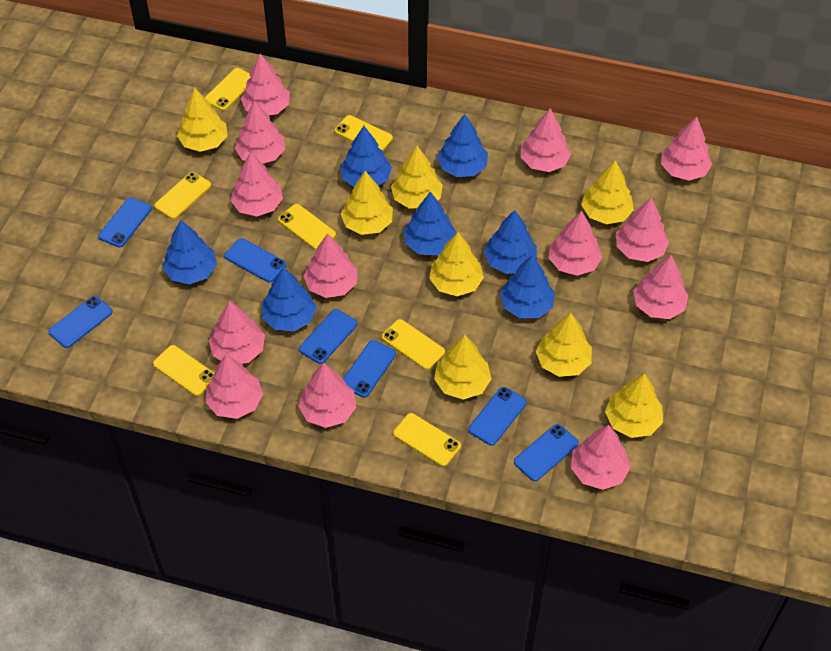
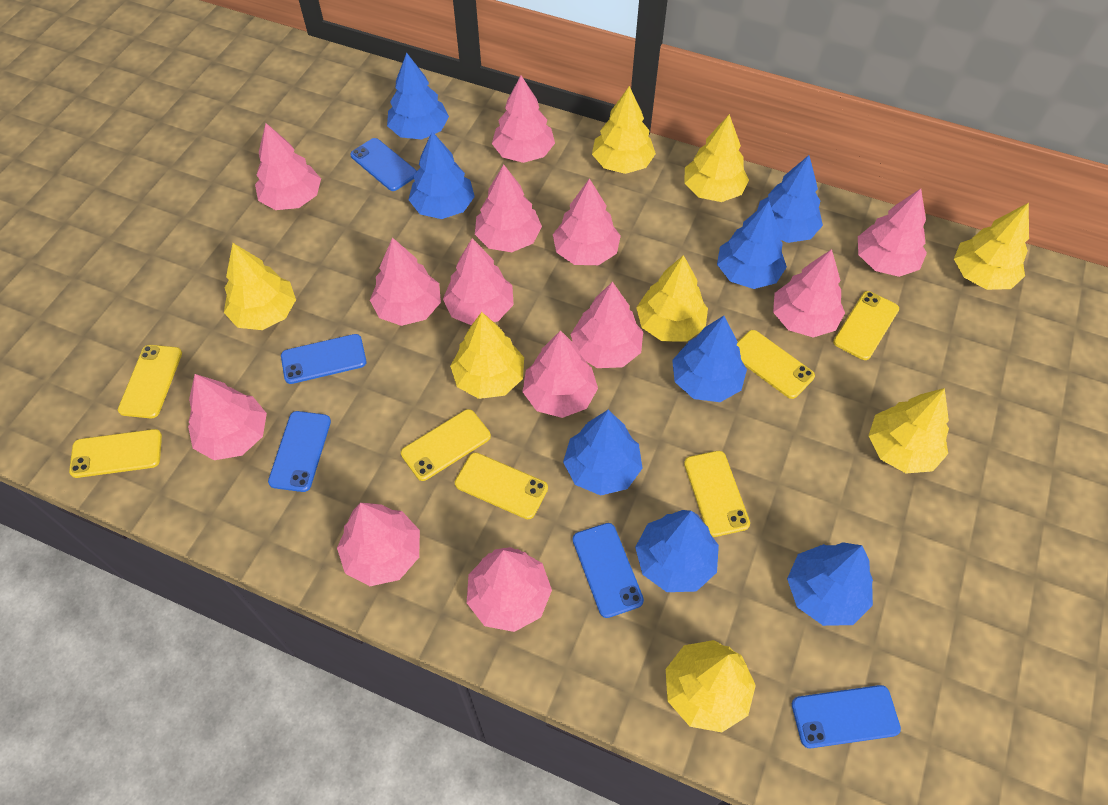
blue phone: [49,296,112,348] [98,197,152,247] [224,238,286,282] [299,309,357,364] [343,340,396,398] [468,387,527,446] [514,424,579,481] = 7 -> [268,411,331,492] [281,334,366,384] [350,138,417,191] [573,523,644,618] [792,685,901,748] = 5
blue tree: [162,220,217,284] [262,267,317,331] [341,126,392,187] [404,192,457,255] [437,114,488,177] [484,210,537,274] [500,255,555,318] = 7 -> [387,53,449,139] [409,131,475,219] [563,410,643,496] [635,510,719,592] [672,316,747,402] [717,201,787,289] [757,155,823,243] [787,542,873,626] = 8

